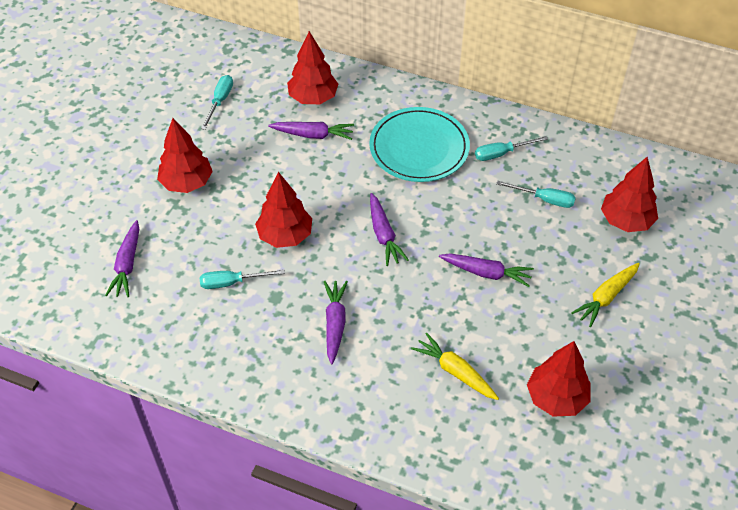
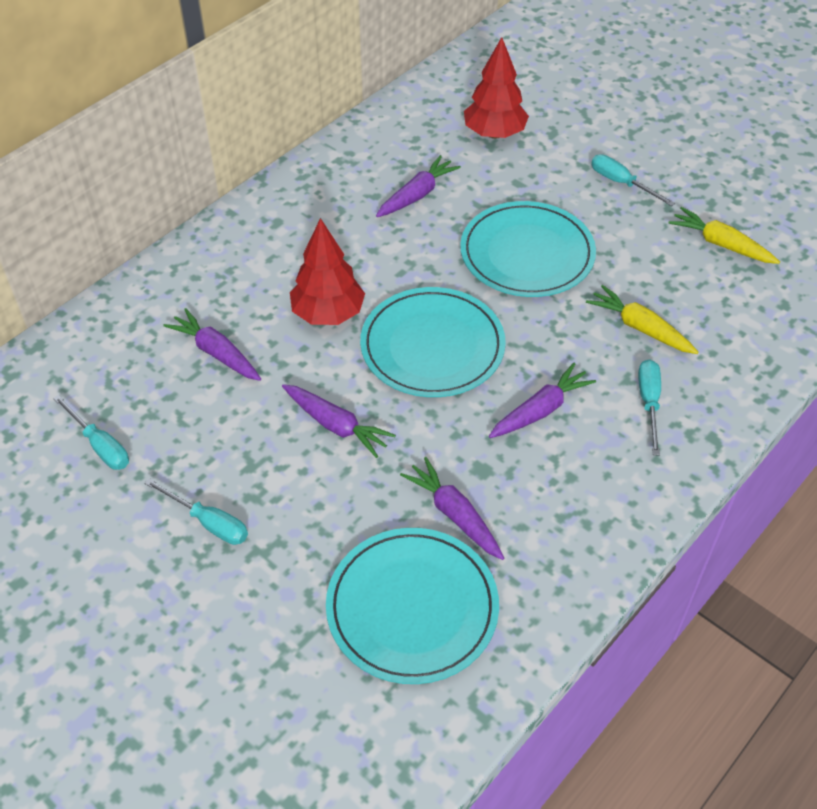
red tree: [157,118,213,193] [255,172,312,248] [287,31,338,104] [527,341,591,416] [601,157,658,232] = 5 -> [290,218,365,325] [464,37,529,139] = 2
turquoise plate: [369,107,470,182] = 1 -> [326,528,499,684] [360,287,506,397] [460,201,596,297] = 3

